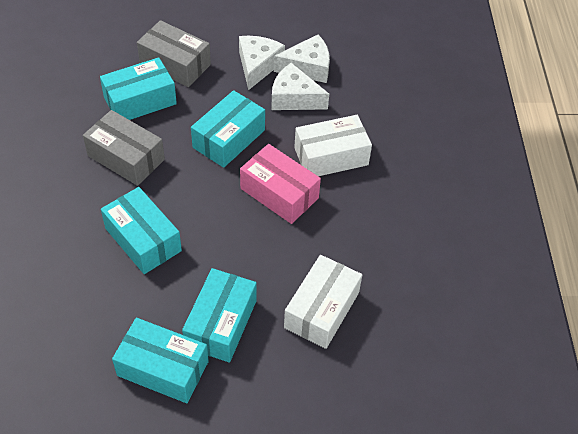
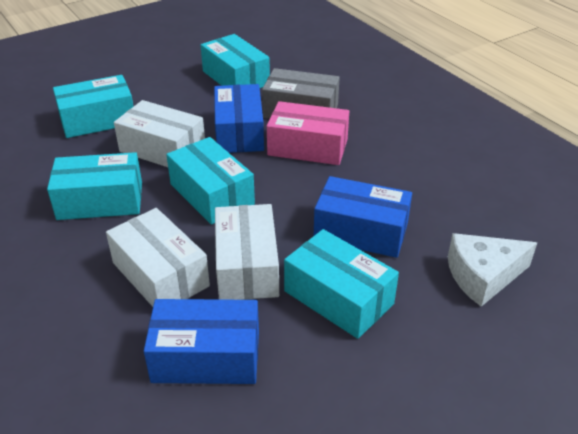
blue box: none = 0 -> [144,299,259,384] [214,84,264,153] [314,176,412,258] = 3
grey box: [83,110,165,186] [137,20,211,87] = 2 -> [262,68,340,119] = 1
white box: [284,255,362,349] [294,115,372,176] = 2 -> [106,208,210,307] [114,100,205,167] [215,204,279,300] = 3
white cheese: [239,36,285,90] [271,63,329,110] [274,35,330,83] = 3 -> [448,233,537,307] = 1

